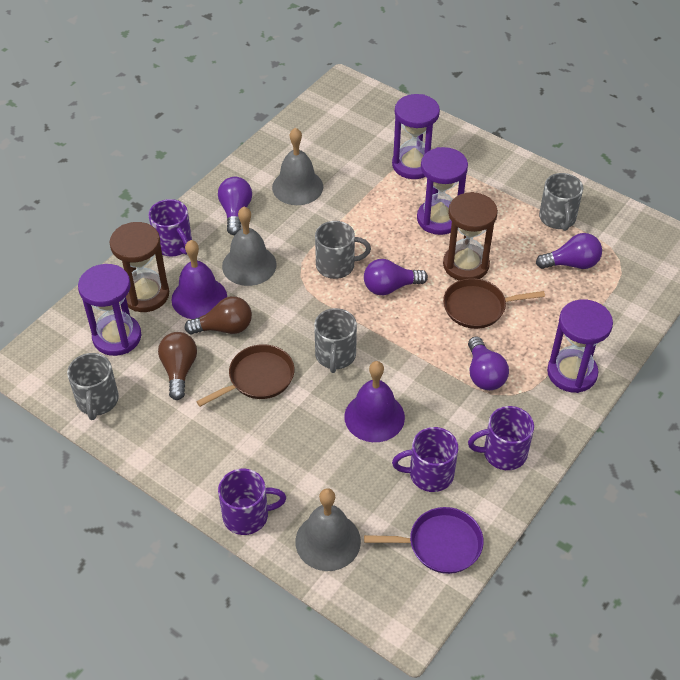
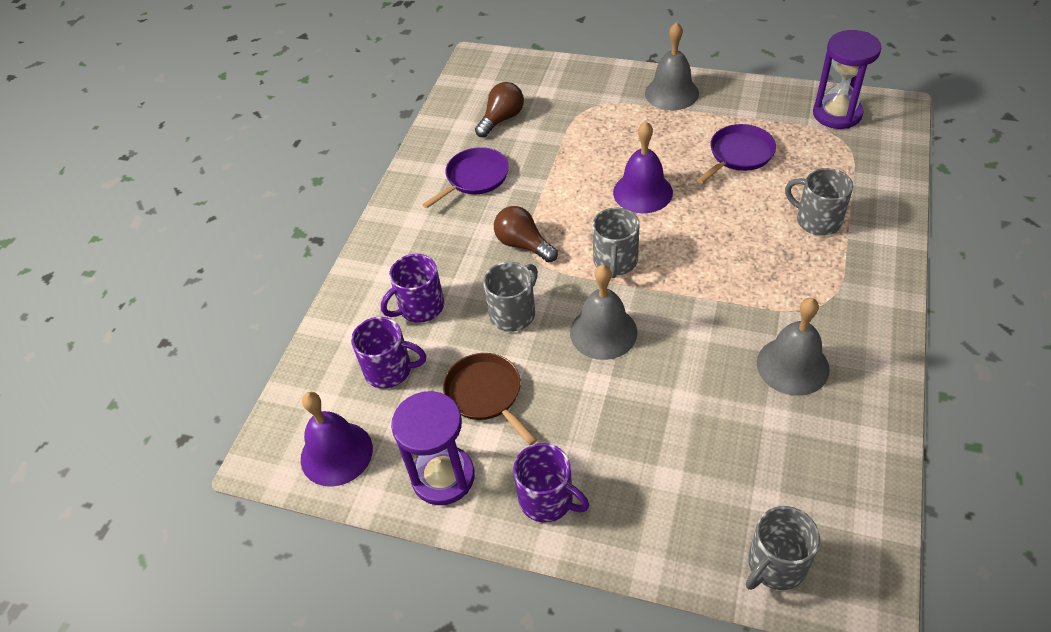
brown hourglass: [109,222,169,312] [443,192,498,281] = 2 -> none = 0
brown pan: [196,344,294,407] [443,278,545,329] = 2 -> [443,353,537,446] = 1
purple hourglass: [78,264,141,356] [392,94,440,179] [417,147,468,235] [547,299,613,393] = 4 -> [391,391,475,505] [813,30,881,129] = 2
purple light bulb: [218,177,252,235] [364,259,428,295] [468,337,509,390] [536,233,602,269] = 4 -> none = 0
purple mug: [149,199,192,256] [218,469,286,535] [392,427,458,492] [468,406,534,470] = 4 -> [351,317,426,389] [381,254,444,323] [513,443,589,522] = 3
purple pan: [364,507,484,574] = 1 -> [422,147,509,208] [697,124,776,184] = 2

